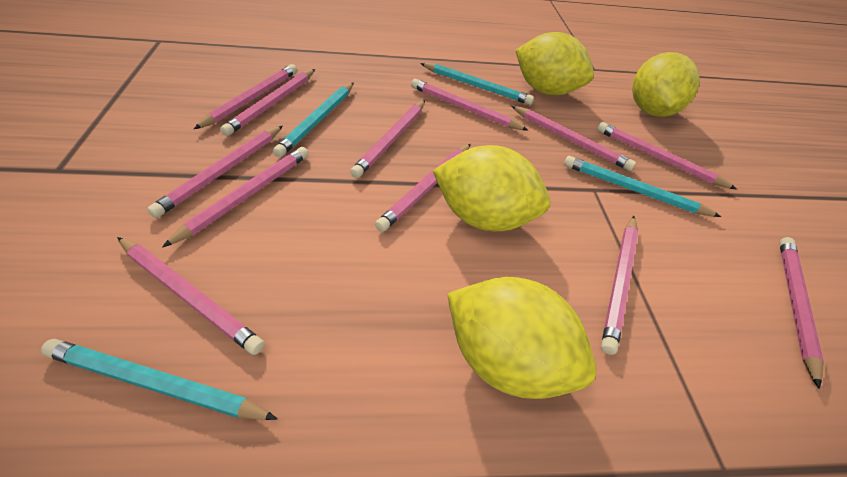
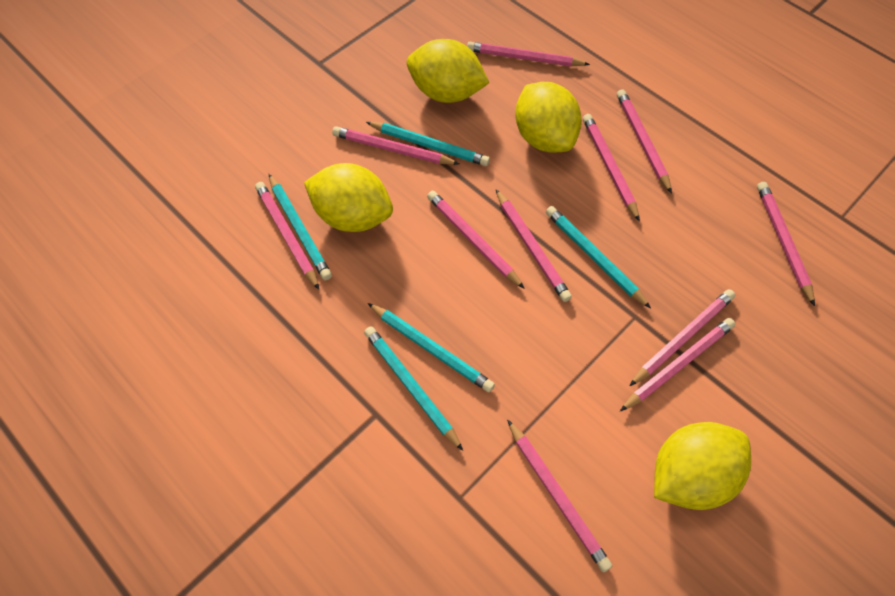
pink pencil: [117,237,265,355] [147,126,283,218] [162,147,309,248] [194,64,297,129] [220,69,315,136] [350,100,425,178] [375,144,471,232] [411,79,529,131] [511,106,636,171] [597,122,737,190] [601,216,638,355] [779,237,824,389] = 12 -> [255,182,319,290] [332,126,459,165] [427,191,525,289] [467,42,590,66] [496,189,572,302] [507,420,612,572] [583,114,640,221] [617,89,672,193] [620,318,735,411] [630,289,735,386] [757,182,815,306] = 11
turquoise pencil: [41,339,278,420] [273,82,354,157] [420,63,534,105] [564,156,721,217] = 4 -> [269,174,332,280] [364,326,463,451] [366,122,490,166] [368,303,495,392] [546,206,651,308] = 5

